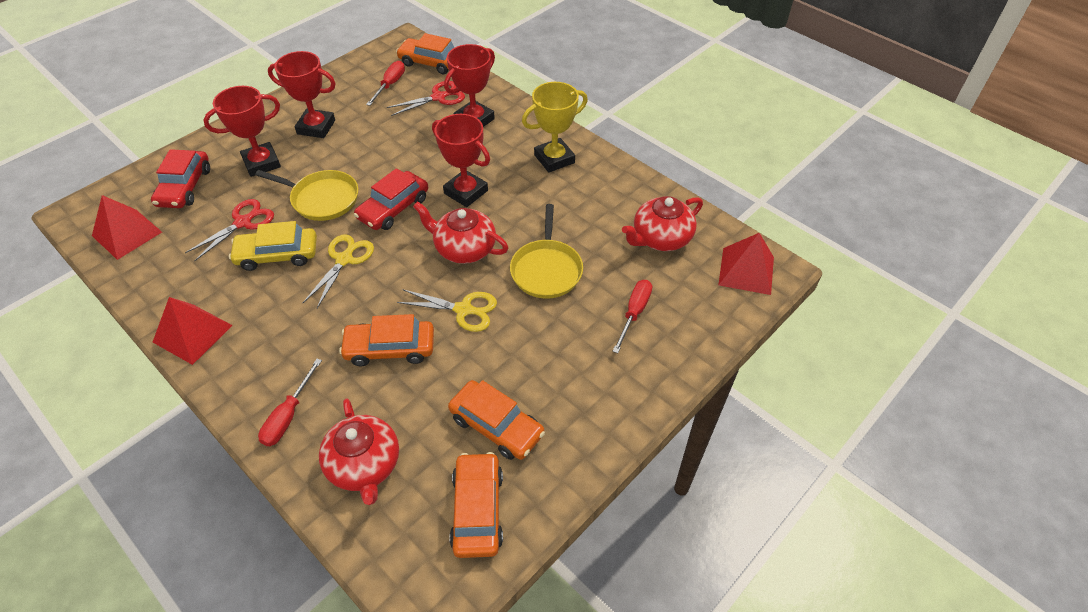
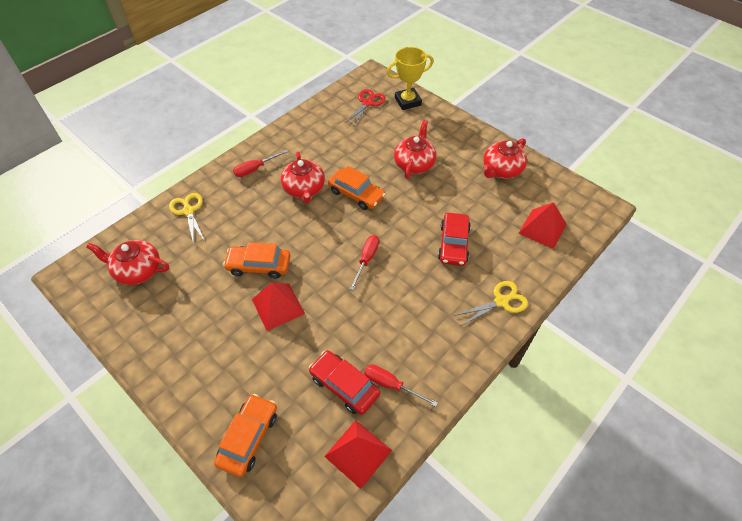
orange car: [339,314,434,367] [396,33,454,75] [448,380,545,460] [449,452,503,558] = 4 -> [214,394,277,477] [223,242,290,279] [328,166,385,210] = 3
red scissors: [185,199,274,261] [387,81,465,116] = 2 -> [344,89,386,126] = 1
red teapot: [319,398,399,505] [413,201,508,264] [622,196,703,251] = 3 -> [86,240,169,285] [281,151,325,204] [394,120,437,179] [483,138,527,179] = 4
red trophy: [203,86,281,177] [268,51,336,138] [432,114,490,207] [444,44,495,127] = 4 -> none = 0
yellow car: [229,221,317,271] = 1 -> none = 0
yellow pan: [255,170,358,221] [510,204,583,299] = 2 -> none = 0

